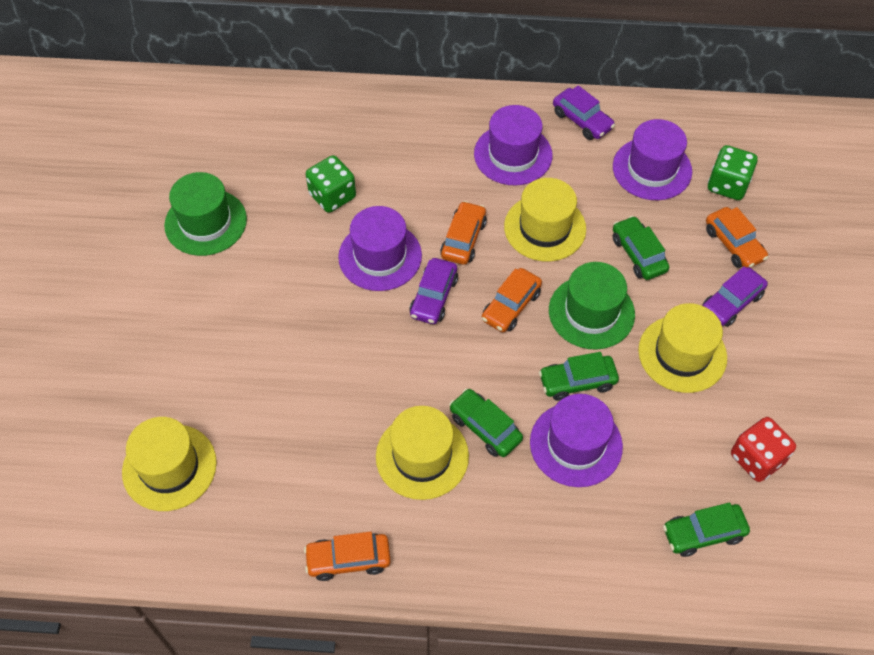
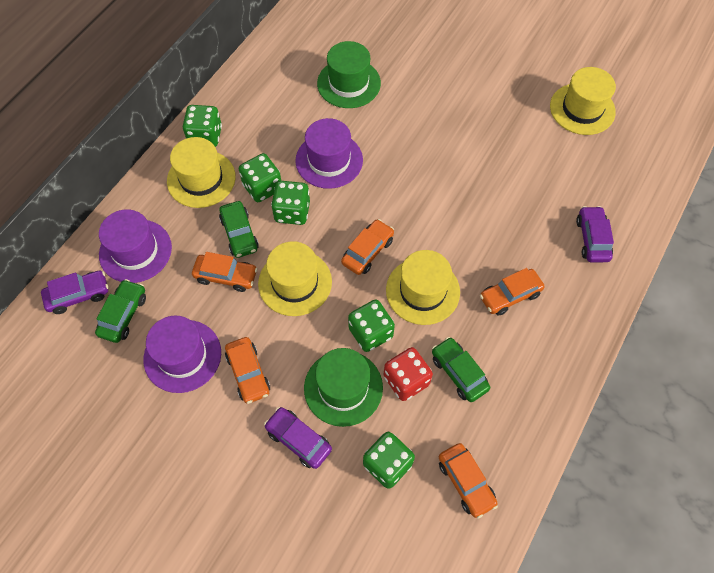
green car: [449,388,523,457] [539,352,619,401] [613,216,669,280] [663,502,750,557] = 4 -> [95,279,146,343] [219,201,259,258] [432,337,490,402] = 3
green dice: [306,155,356,213] [708,145,758,200] = 2 -> [183,105,222,147] [239,153,281,202] [271,181,310,225] [348,299,395,352] [363,432,415,489] = 5
orange car: [304,532,391,581] [440,201,487,265] [482,268,542,332] [706,207,768,268] = 4 -> [192,252,258,292] [225,337,270,404] [341,219,394,275] [439,443,498,519] [480,268,545,316] = 5
purple hat: [338,206,422,291] [474,105,552,185] [530,394,623,487] [613,119,692,200] = 4 -> [99,209,172,283] [143,316,221,393] [295,118,363,189] = 3

